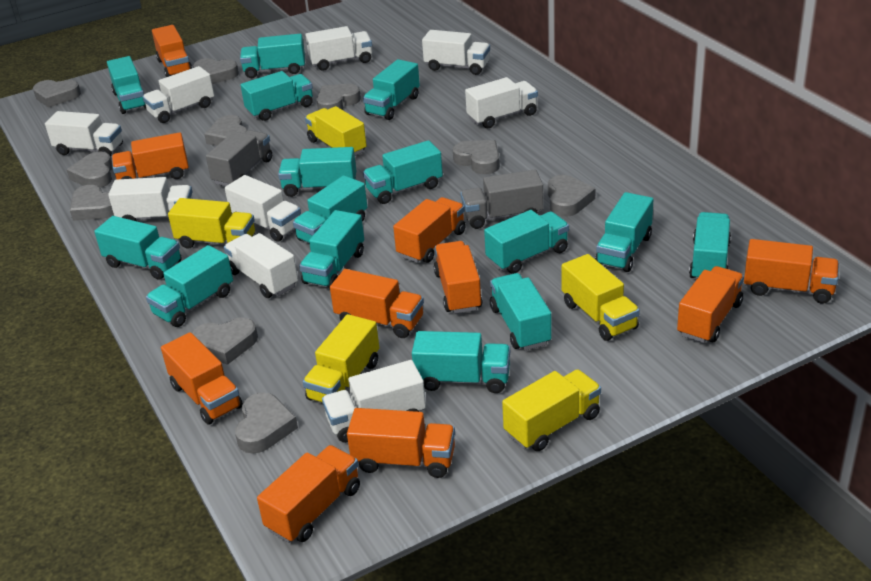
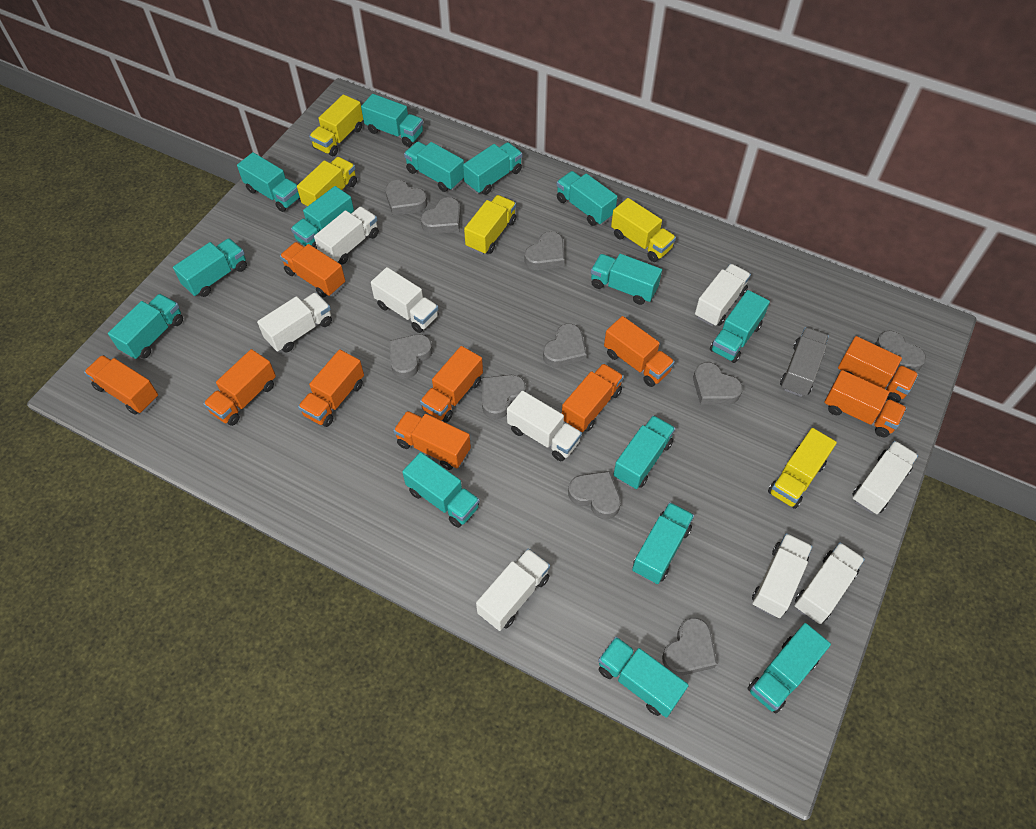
grey truck: [206,130,272,186] [461,170,544,229] = 2 -> [780,327,829,397] = 1

